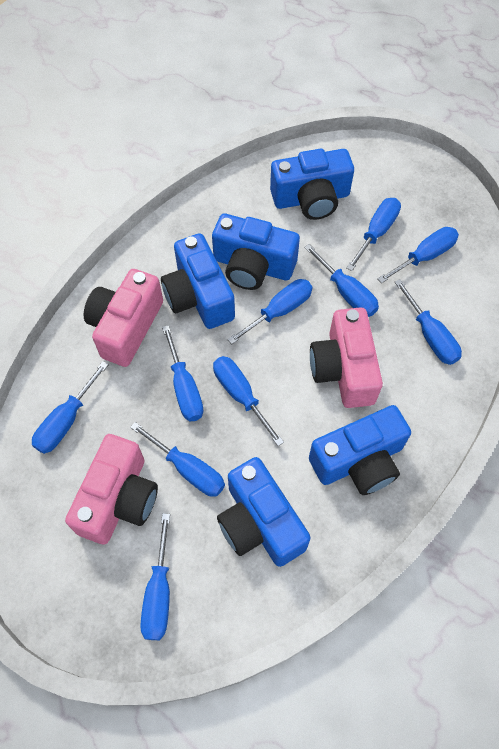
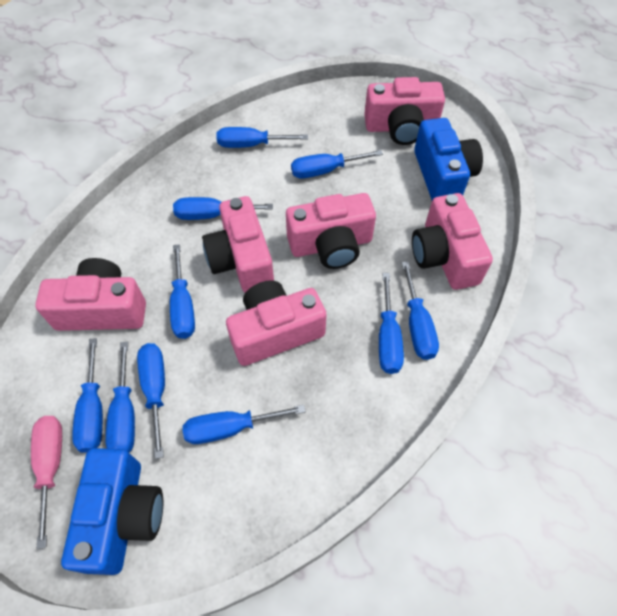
blue camera: [161,233,235,329] [212,213,300,290] [217,457,311,567] [270,149,354,220] [309,405,411,495] = 5 -> [61,448,163,575] [414,118,483,200] = 2
pink camera: [65,434,158,544] [84,269,163,367] [310,307,383,408] = 3 -> [35,258,146,331] [202,196,274,293] [226,280,327,366] [286,193,376,269] [364,77,445,145] [412,193,493,290] = 6
pink screwdriver: none = 0 -> [31,416,62,549] = 1

